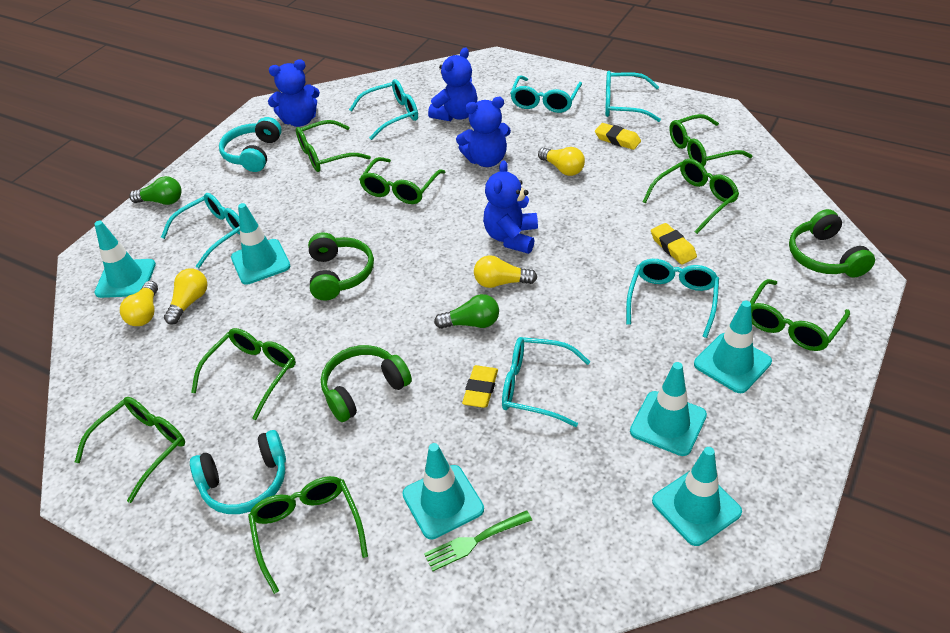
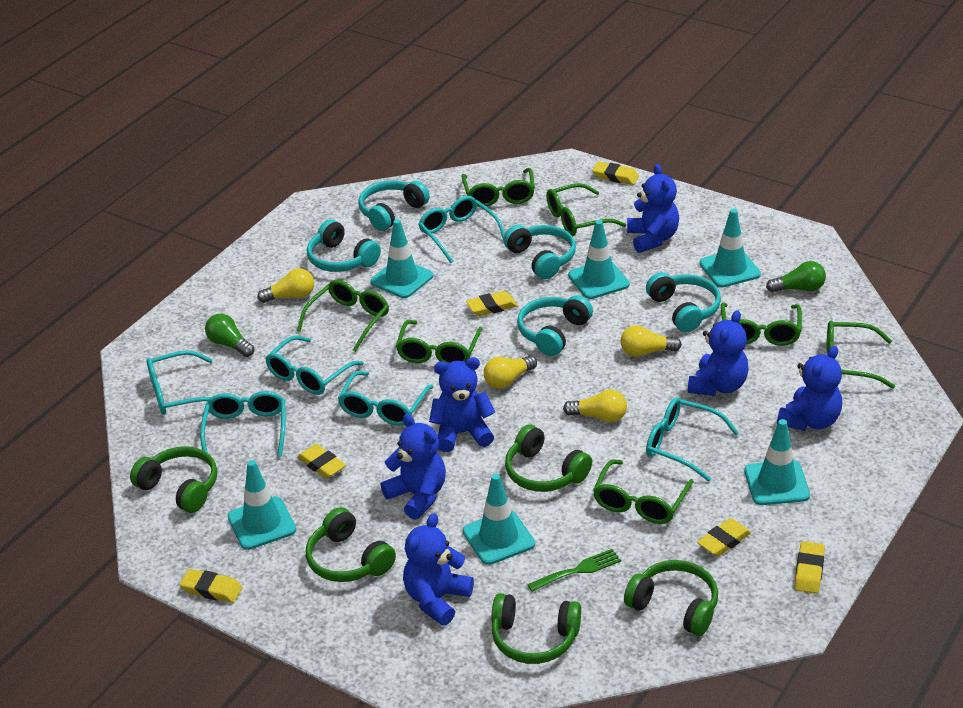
blue teddy bear: [268,59,320,127] [428,47,477,121] [456,97,511,167] [483,160,538,254] = 4 -> [381,414,446,520] [403,513,474,626] [429,357,495,452] [627,164,679,253] [688,310,749,396] [777,346,842,431] = 6
green glasses: [75,397,185,503] [191,328,296,420] [248,476,368,594] [296,120,371,172] [359,157,445,204] [643,159,739,234] [669,114,753,166] [750,279,850,351] = 8 -> [297,280,389,352] [396,320,483,364] [462,168,535,207] [546,183,626,236] [593,459,694,524] [721,303,802,346] [826,321,895,389] = 7
green headphones: [308,232,374,301] [321,345,412,422] [789,209,875,278] = 3 -> [130,446,217,513] [306,507,396,582] [491,593,581,664] [505,424,592,492] [624,560,718,636] = 5
turquoise headphones: [190,430,286,514] [219,117,282,172] = 2 -> [307,219,381,272] [358,180,430,231] [503,225,576,279] [517,295,593,356] [646,272,721,332] = 5
yellow eraser: [462,365,498,408] [595,123,641,150] [651,223,697,265] = 3 -> [180,569,243,603] [297,444,346,479] [466,291,518,316] [592,162,639,185] [697,518,751,557] [794,541,825,594] = 6

